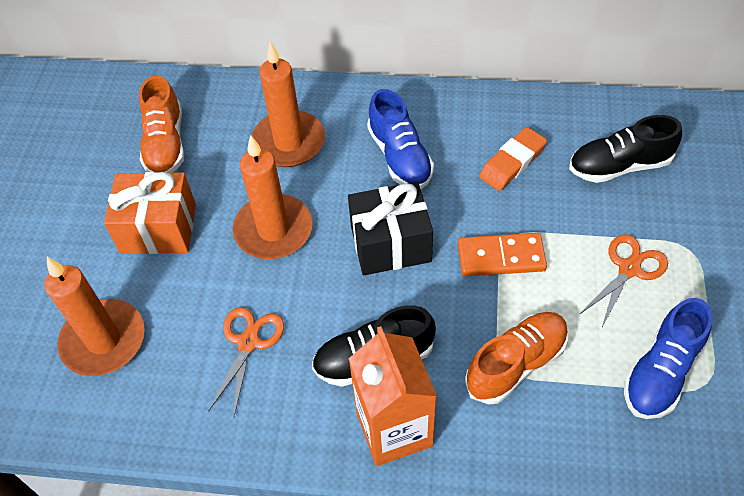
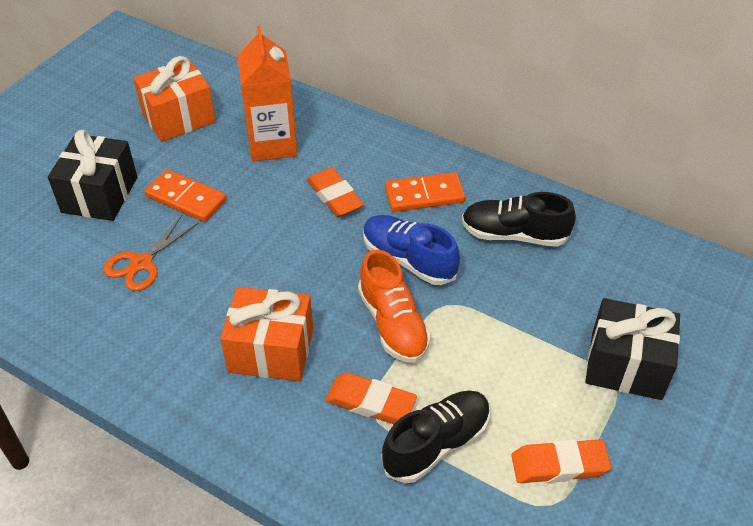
black gift: [348,182,433,275] = 1 -> [48,130,137,221] [585,298,680,400] = 2
blue shoe: [367,89,434,189] [624,298,712,419] = 2 -> [363,215,460,285] = 1
orange candle: [44,257,145,376] [233,135,313,259] [252,42,325,167] = 3 -> none = 0
orange domino: [458,233,547,276] = 1 -> [145,169,227,222] [385,172,465,212] = 2
orange eraser: [479,127,547,191] = 1 -> [307,168,364,217] [325,373,417,424] [512,439,611,483] = 3
orange gift: [104,172,196,254] = 1 -> [133,56,216,142] [220,287,313,381] = 2
orange scissors: [208,307,284,416] [580,234,668,327] = 2 -> [103,215,199,291] = 1
orange shoe: [139,76,184,173] [465,312,568,405] = 2 -> [358,249,431,363] = 1

